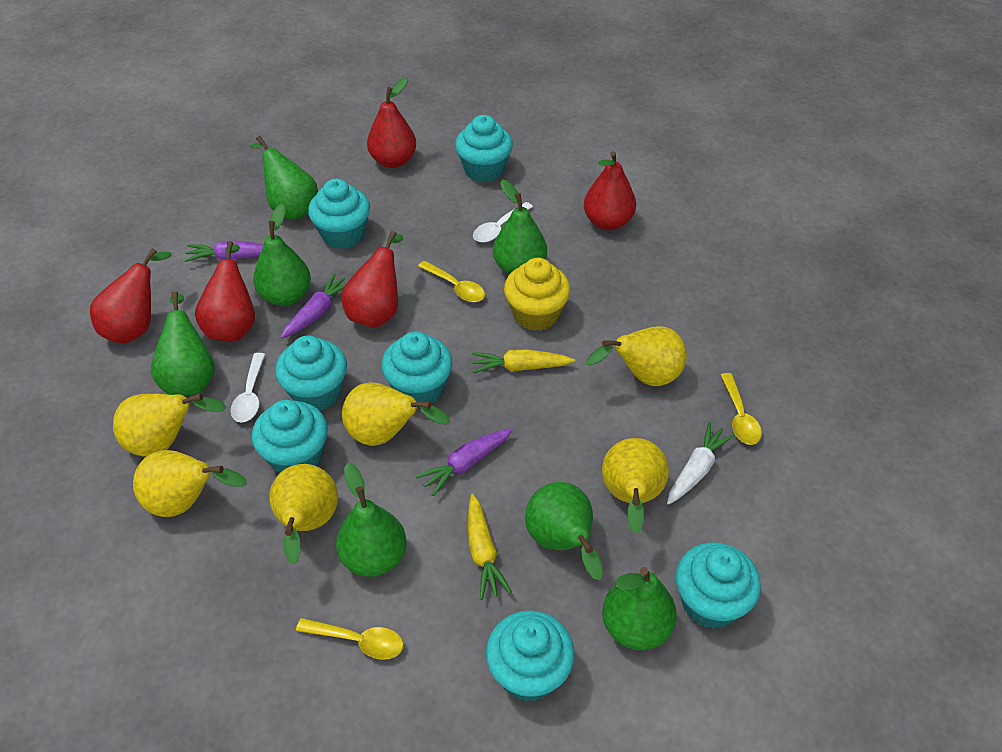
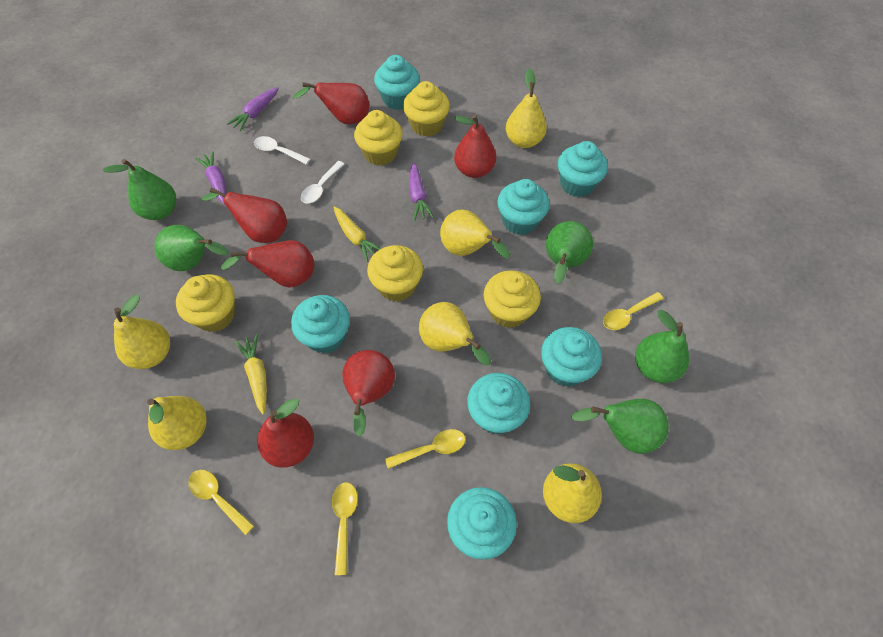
green pear: [151,291,215,396] [250,136,318,220] [253,204,311,306] [336,463,407,577] [493,179,547,275] [525,482,603,580] [602,567,677,650] = 7 -> [103,159,176,220] [155,225,229,271] [546,221,593,284] [571,399,669,454] [635,310,689,383] = 5
red pear: [90,248,172,344] [195,241,255,341] [341,231,404,328] [367,77,416,168] [584,151,636,230] = 5 -> [202,187,287,243] [221,240,314,288] [257,398,314,468] [293,82,370,124] [342,350,395,437] [454,114,496,178] = 6
white carrot: [667,422,735,505] = 1 -> none = 0
yellow cupcake: [504,258,571,331] = 1 -> [176,274,235,332] [354,110,402,166] [367,245,423,302] [403,81,450,137] [484,270,541,328] = 5
yellow spoon: [296,618,404,660] [418,261,485,302] [721,373,762,445] = 3 -> [188,470,254,535] [332,482,358,575] [385,429,466,469] [603,292,664,330] = 4

